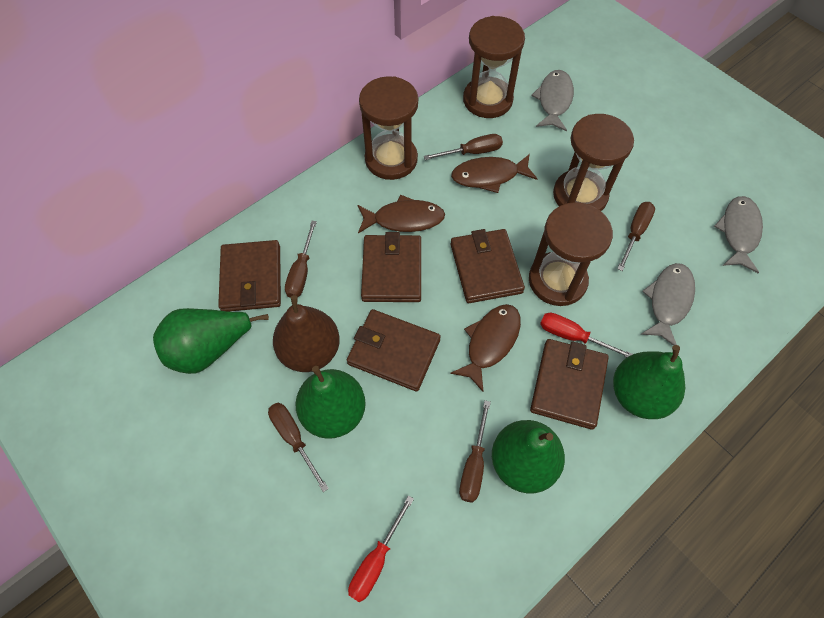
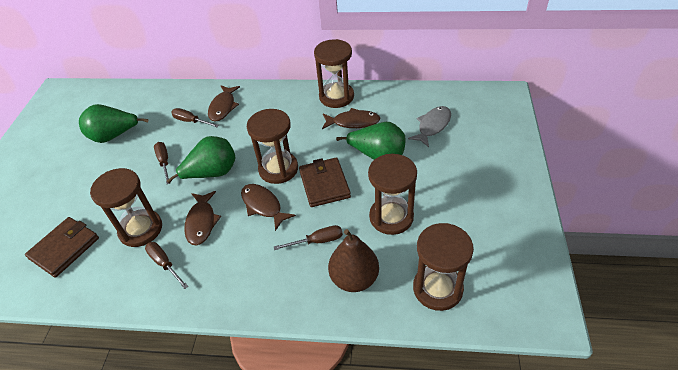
brown fish: [358,195,445,233] [450,304,521,392] [451,154,537,193] = 3 -> [184,191,221,245] [208,85,240,121] [241,184,296,231] [322,108,380,129] = 4
brown hourglass: [359,76,418,180] [463,16,525,118] [529,202,613,306] [553,114,634,211] = 4 -> [90,168,162,247] [247,109,298,184] [314,39,354,108] [368,154,417,235] [413,223,474,311] = 5
brown screwdriver: [268,403,329,492] [285,221,317,298] [424,134,503,160] [459,400,491,503] [617,202,655,271] = 5 -> [145,242,188,289] [154,142,170,184] [171,108,219,127] [274,225,343,250] = 4
brown wallet: [218,240,281,312] [347,309,441,392] [361,232,421,302] [451,229,525,303] [530,339,609,430] = 5 -> [25,217,99,278] [299,157,351,207] = 2
green pear: [153,308,269,374] [295,366,366,439] [492,420,565,493] [613,345,685,419] = 4 -> [79,104,149,143] [167,136,236,183] [336,122,406,160] = 3
grey fish: [531,70,574,131] [641,263,695,346] [714,196,763,273] = 3 -> [408,106,451,147] = 1
red screwdriver: [348,495,414,602] [540,312,633,357] = 2 -> none = 0

